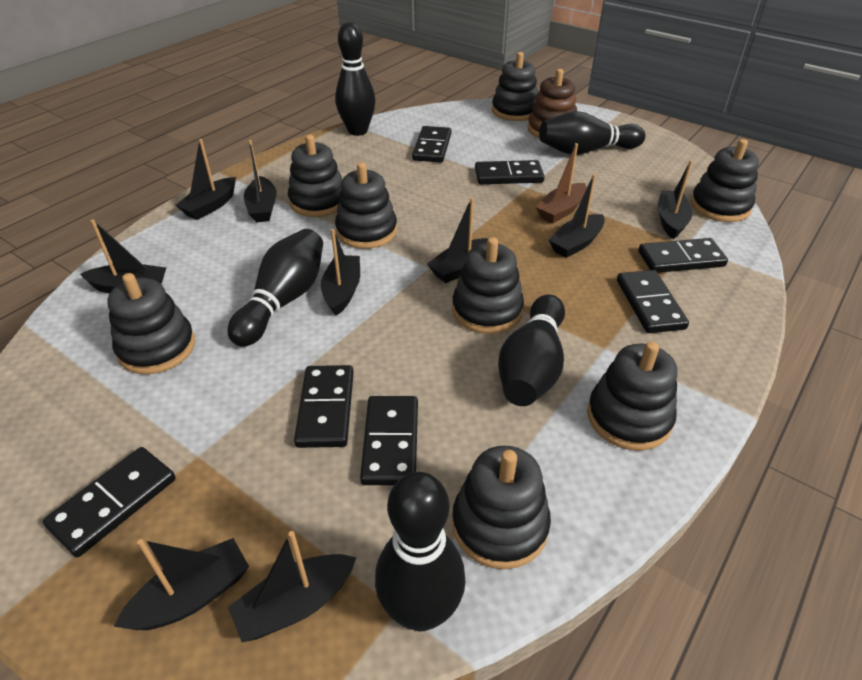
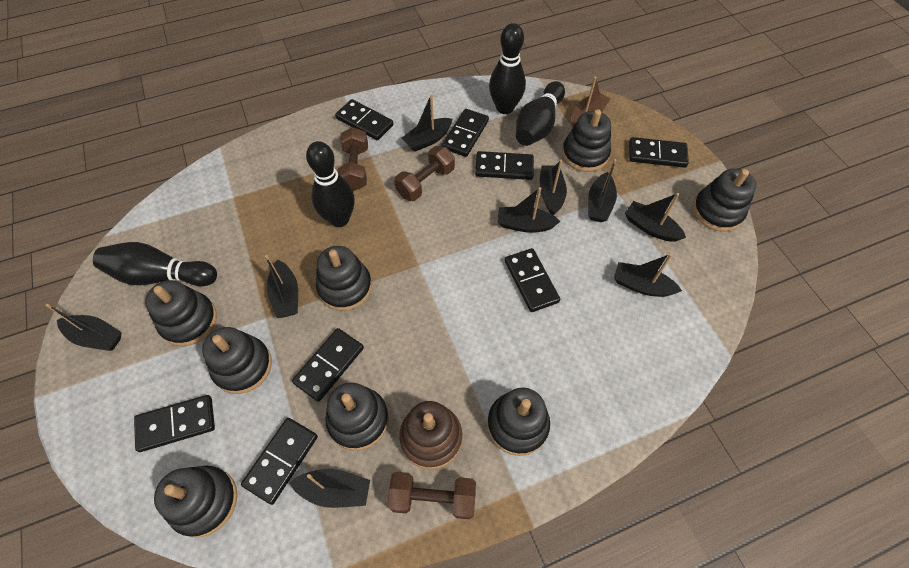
black bowling pin: [228,229,323,347] [335,22,375,136] [375,472,466,631] [498,295,565,406] [539,111,645,155] = 5 -> [93,242,217,287] [306,141,354,227] [489,23,526,114] [516,81,565,146] = 4
black domino: [43,447,176,557] [294,365,354,448] [360,396,418,485] [412,126,451,163] [475,160,545,184] [617,270,689,333] [638,238,728,273] = 7 -> [134,395,215,452] [241,418,318,505] [292,328,364,402] [335,99,394,140] [442,109,489,157] [475,151,534,180] [505,248,560,312] [629,137,689,168] = 8
brown dumbbell: none = 0 -> [338,127,368,191] [388,472,476,519] [394,146,455,201] = 3

